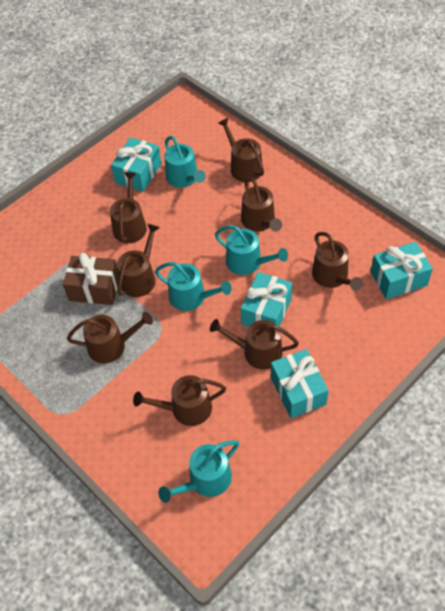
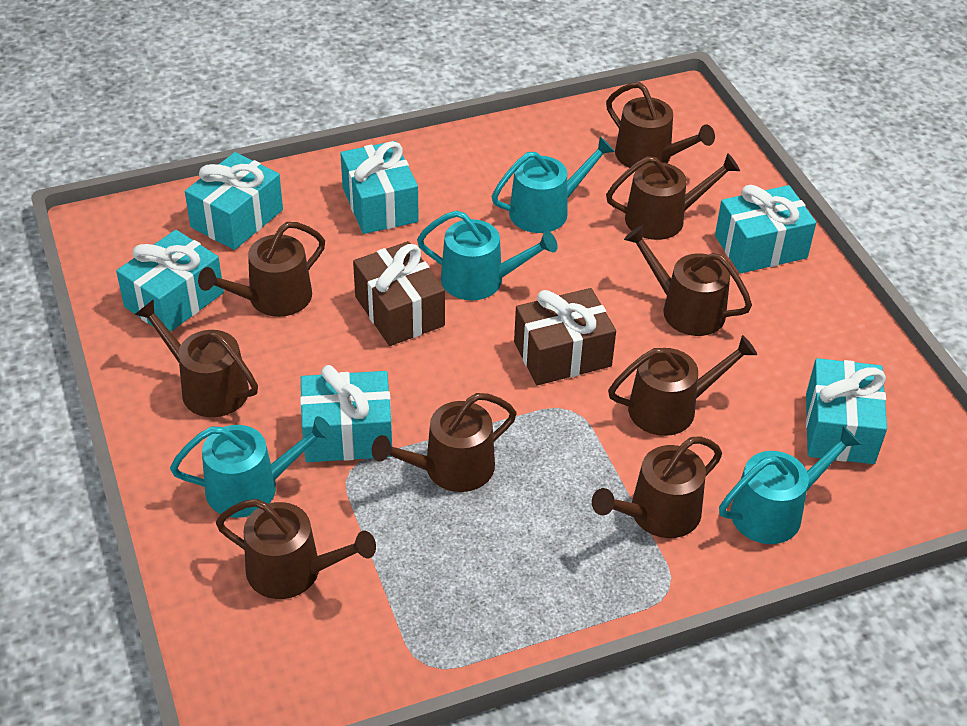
brown gift: [63,253,119,305] = 1 -> [353,241,445,346] [514,288,616,385] = 2
brown watering can: [67,312,153,363] [110,172,147,243] [117,224,160,297] [133,375,226,426] [210,319,299,369] [218,118,264,182] [241,177,282,232] [312,232,363,291] = 8 -> [134,299,258,417] [198,222,325,317] [216,499,376,599] [372,393,517,492] [592,436,722,538] [606,82,715,168] [606,153,740,240] [608,335,757,436] [624,225,752,336] = 9
turquoise gift: [111,137,162,192] [241,272,292,327] [271,349,329,418] [371,242,433,299] = 4 -> [116,230,224,332] [185,152,283,250] [300,365,392,462] [340,141,419,234] [715,185,816,273] [806,358,887,464] = 6

